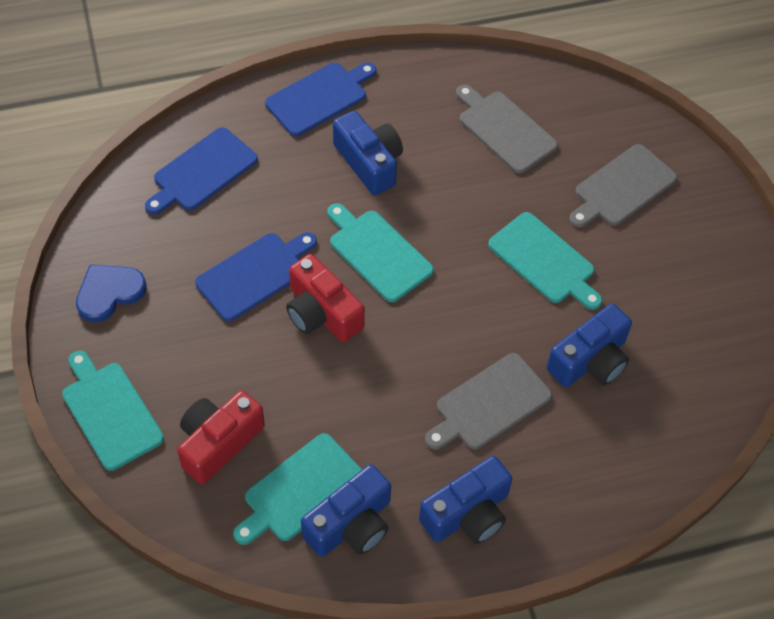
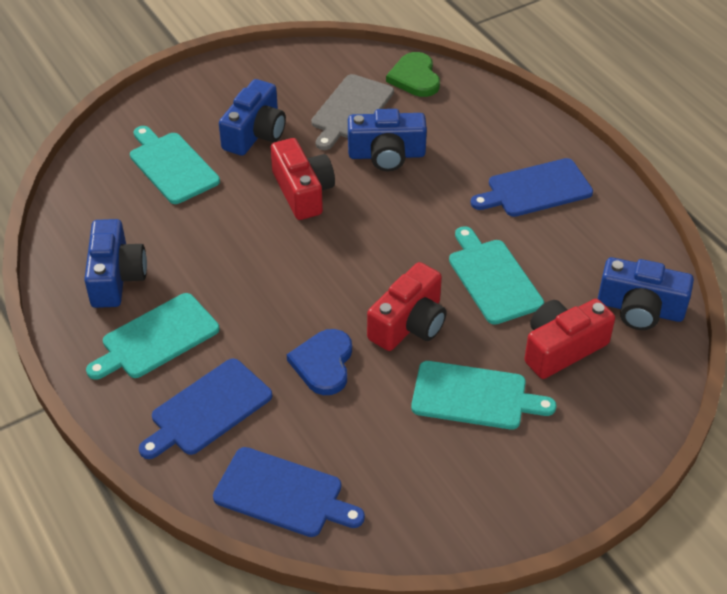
green heart: none = 0 -> [386,52,440,97] = 1
grey cutting board: [425,353,552,449] [456,85,558,173] [569,144,677,228] = 3 -> [311,74,394,150] = 1
red camera: [177,390,265,484] [286,254,365,342] = 2 -> [271,138,335,220] [367,262,447,351] [524,299,615,379] = 3

